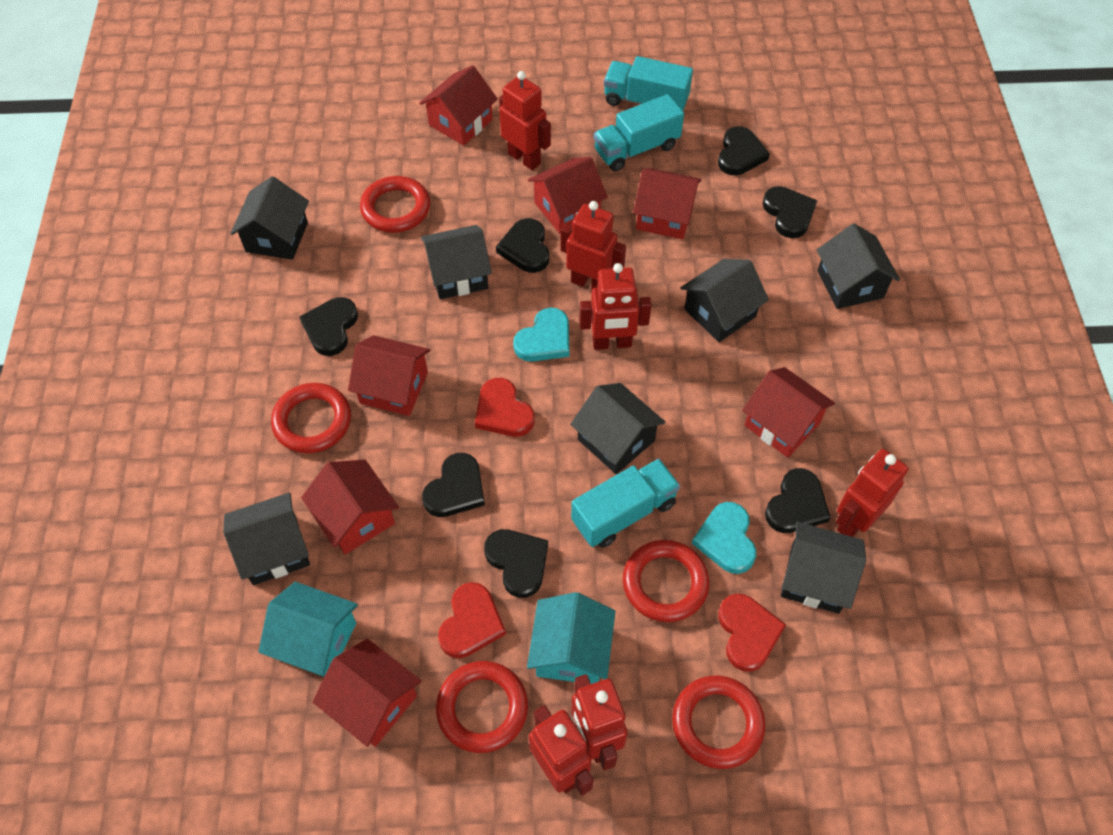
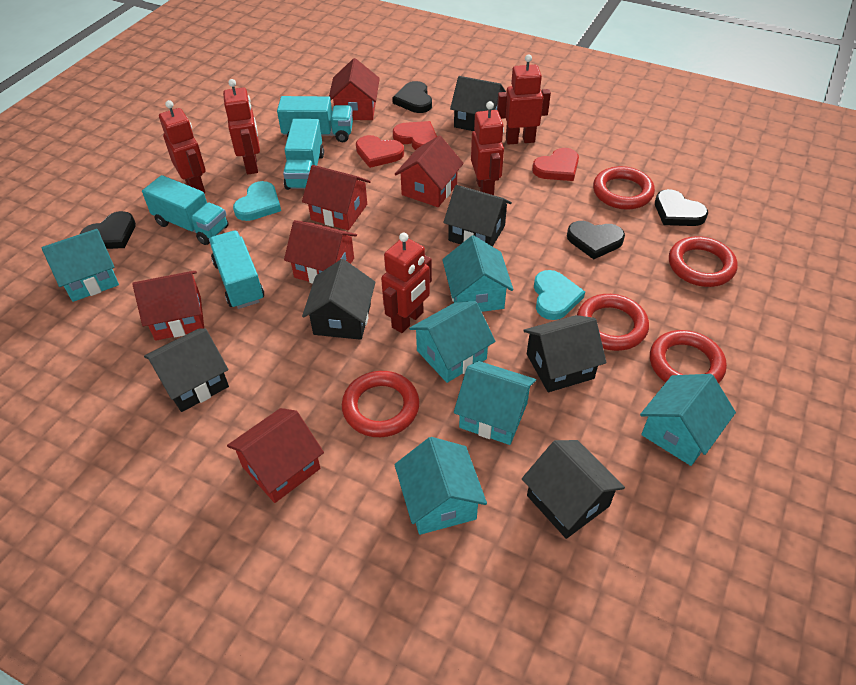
black heart: [299,297,358,356] [422,453,485,517] [484,529,548,598] [496,218,549,273] [718,126,770,175] [762,186,817,238] [765,468,831,533] = 7 -> [80,211,136,249] [392,81,432,113] [567,221,625,259] [655,189,708,226] = 4
black house: [223,492,310,585] [230,176,309,260] [421,225,492,299] [570,383,665,474] [681,259,769,342] [781,522,866,614] [817,224,900,309] = 7 -> [144,329,229,412] [302,259,376,340] [443,185,512,247] [450,76,506,131] [522,440,625,539] [523,315,606,392] = 6
red house: [301,459,399,554] [313,639,421,747] [348,335,430,416] [419,65,498,146] [528,157,608,234] [633,168,701,239] [742,367,835,458] = 7 -> [132,271,204,341] [227,408,324,503] [284,220,357,284] [302,165,371,230] [329,58,380,120] [395,135,464,207] = 6
red robot: [499,71,551,170] [529,705,594,796] [561,201,626,290] [571,674,628,770] [579,263,651,350] [836,449,908,537] = 6 -> [159,100,206,194] [223,79,260,174] [381,233,432,333] [471,101,504,195] [497,54,551,145] = 5
turquoise house: [258,582,358,677] [527,592,615,684] = 2 -> [42,229,119,302] [394,437,487,535] [409,301,496,383] [442,235,513,312] [454,361,536,445] [640,374,736,466] = 6
turquoise truck: [571,459,680,548] [594,94,684,172] [604,56,693,111] = 3 -> [142,175,229,245] [209,231,264,309] [277,96,353,142] [283,119,324,190] = 4

